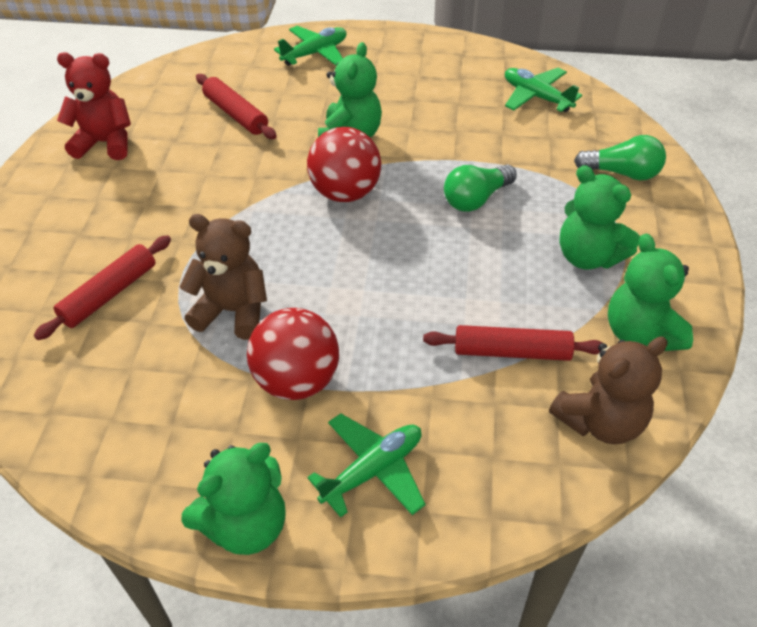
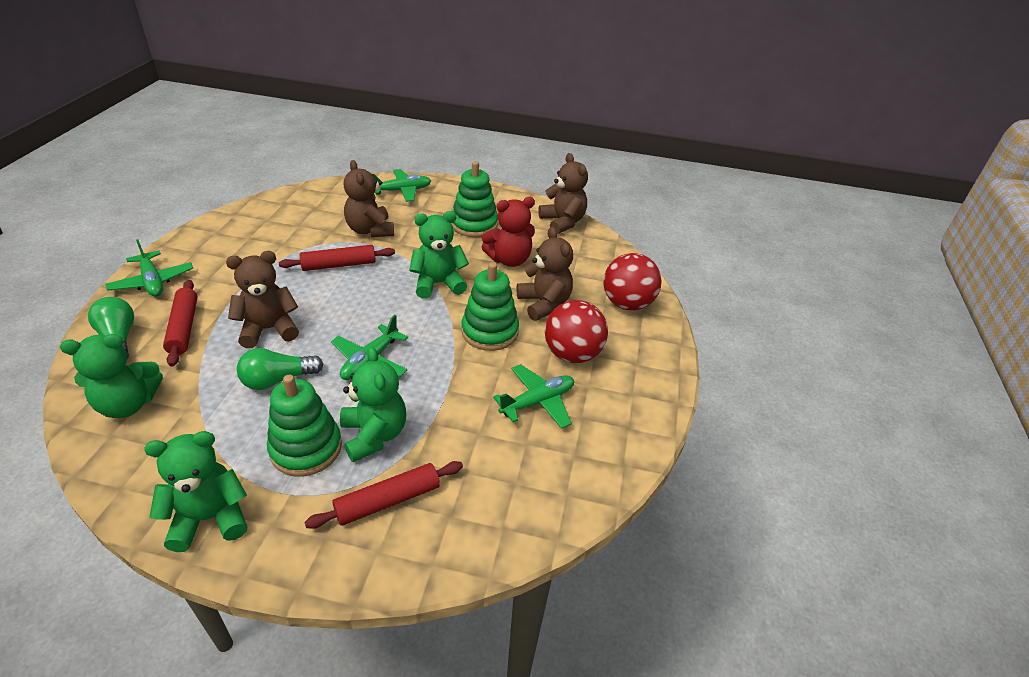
brown teddy bear: [179,214,267,340] [549,337,668,444] = 2 -> [226,251,299,348] [344,160,394,237] [517,227,573,321] [538,153,588,234] = 4
green plane: [274,26,346,66] [307,414,426,517] [505,68,582,112] = 3 -> [105,239,193,297] [331,315,408,380] [373,169,431,202] [493,364,574,429] = 4
green stacking toy: none = 0 -> [267,375,342,476] [451,161,498,237] [461,262,519,351] = 3

